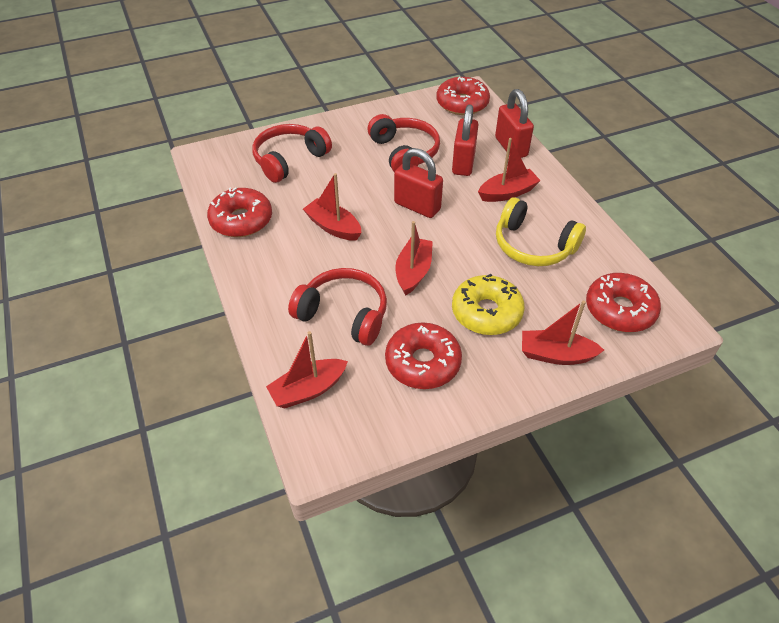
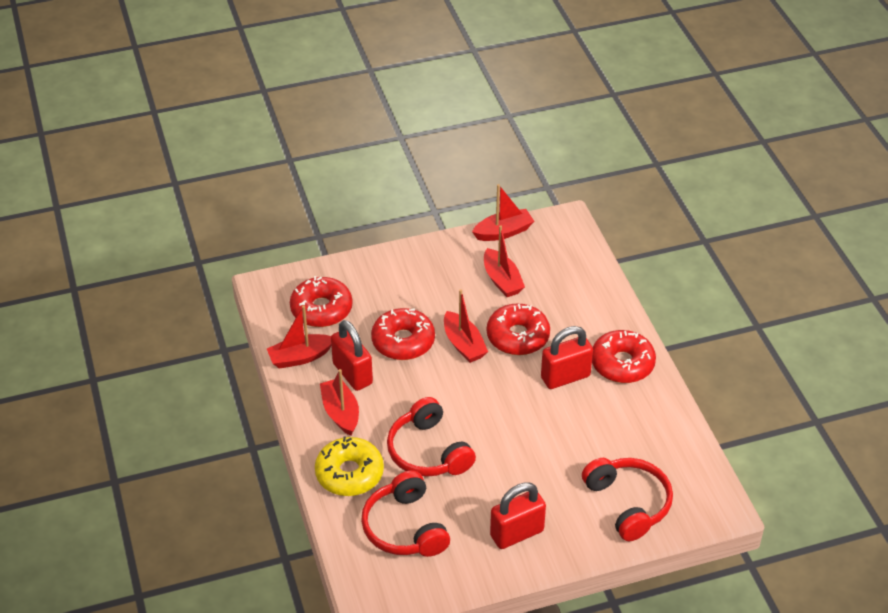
yellow headphones: [496,197,586,266] = 1 -> none = 0

